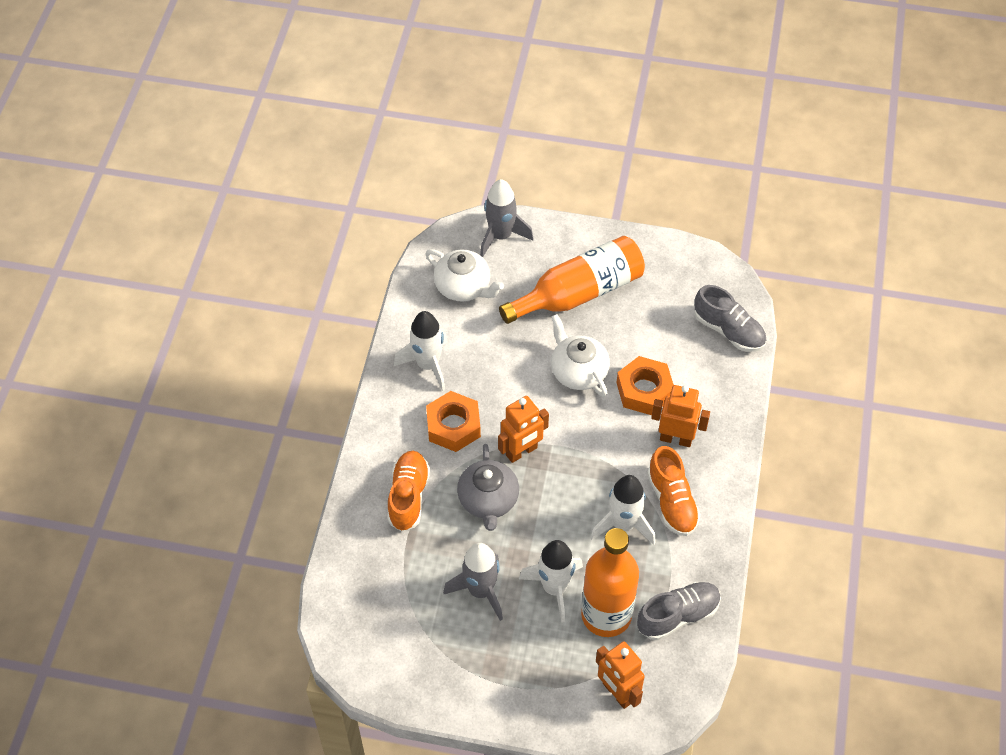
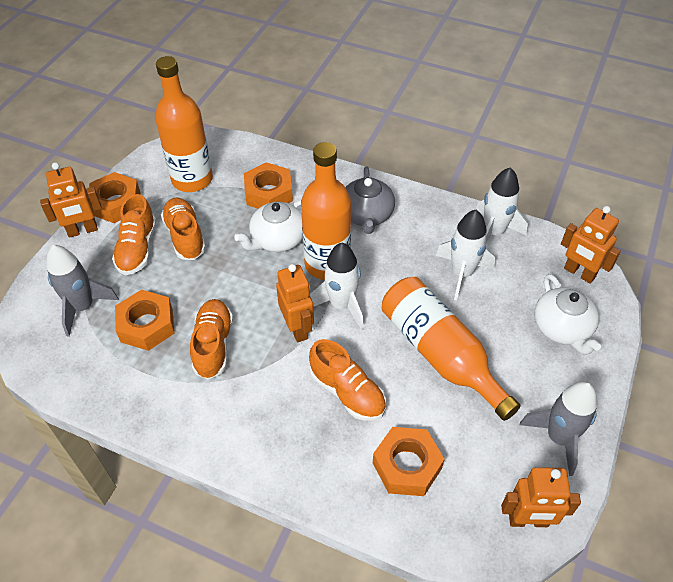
grey shoe: [637,582,721,640] [695,285,766,352] = 2 -> none = 0
orange bottle: [499,236,645,324] [581,528,639,637] = 2 -> [155,56,213,192] [301,142,351,280] [381,277,521,421] = 3
orange nut: [426,391,481,452] [616,356,674,415] = 2 -> [89,172,141,223] [115,290,175,351] [244,162,293,209] [373,427,445,496] = 4
orange robot: [498,396,549,463] [596,641,645,709] [651,385,710,447] = 3 -> [40,162,102,238] [276,264,314,342] [501,467,581,527] [561,206,621,284] = 4
orange shoe: [387,451,430,532] [647,446,701,536] = 2 -> [112,194,156,275] [161,197,206,260] [190,299,233,380] [309,339,386,421] = 4

